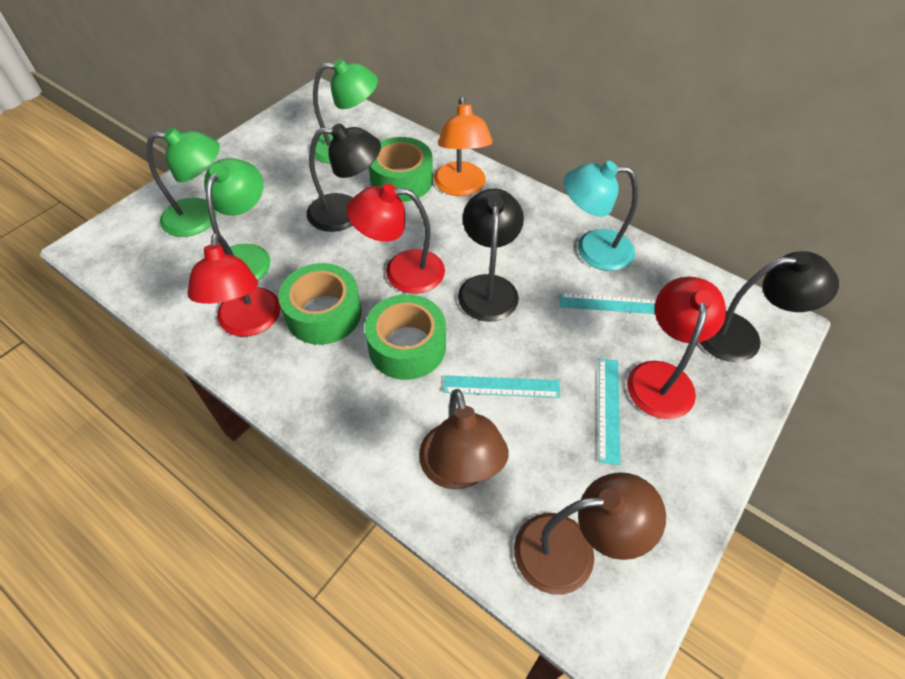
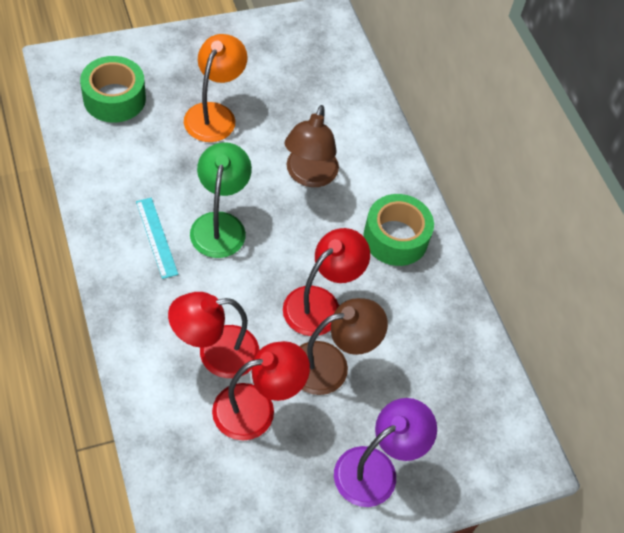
black lamp: [307,123,381,232] [458,188,524,322] [700,251,839,362] = 3 -> none = 0
green lamp: [147,127,220,237] [204,158,270,281] [313,59,378,164] = 3 -> [190,142,252,258] = 1
green tape: [278,263,361,345] [365,294,446,380] [369,137,433,202] = 3 -> [80,56,146,123] [363,194,434,266] = 2
purple lamp: none = 0 -> [334,398,437,507] = 1
turquoise lamp: [564,161,638,271] = 1 -> none = 0
turquoise ruler: [443,375,560,398] [559,293,656,314] [599,358,621,465] = 3 -> [136,198,178,279] = 1

